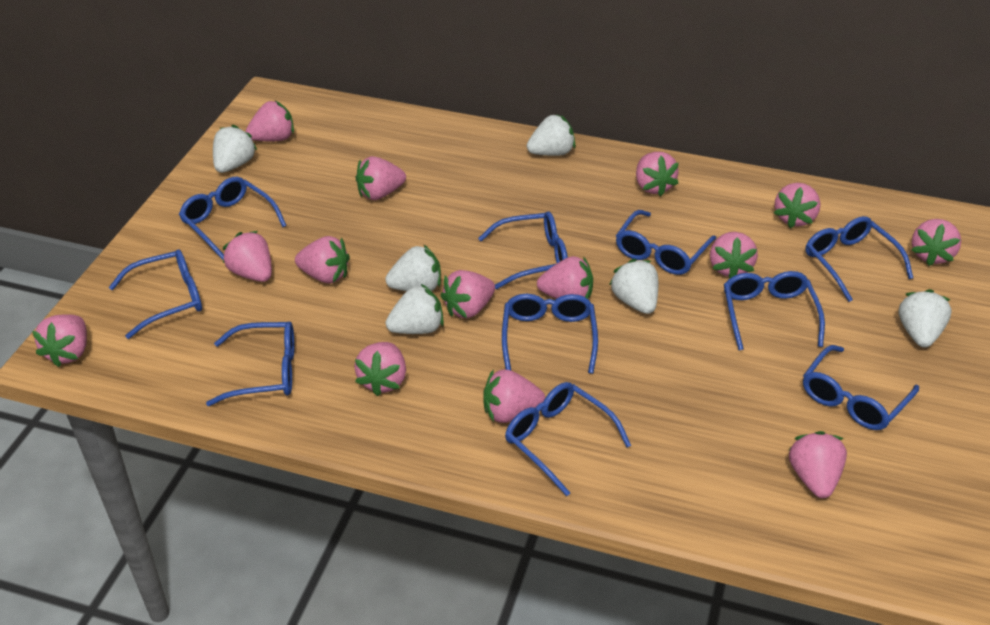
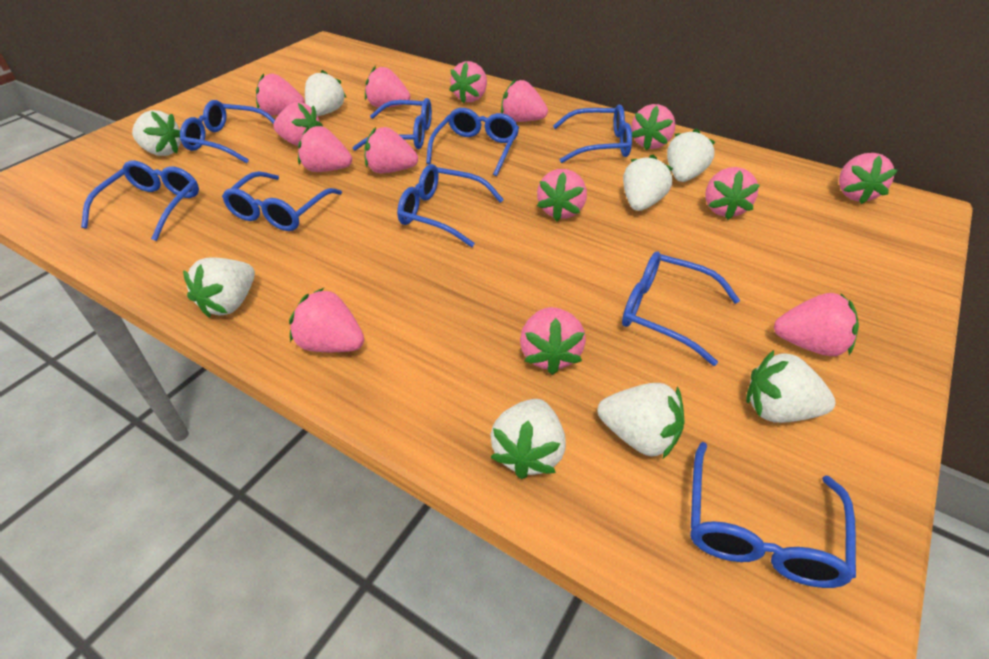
blue glasses: [109,249,202,339] [179,177,287,260] [206,321,295,406] [478,212,568,289] [502,294,598,374] [505,382,631,496] [616,210,717,275] [724,271,825,351] [803,345,919,430] [805,216,913,302] = 10 -> [81,161,199,241] [180,100,275,163] [222,171,342,231] [353,98,432,151] [397,164,504,247] [426,108,519,176] [553,105,632,163] [622,251,740,366] [690,442,856,588] = 9
white strawberry: [213,125,257,173] [385,244,441,291] [386,284,444,334] [527,114,575,156] [609,259,658,314] [898,289,951,347] = 6 -> [132,110,181,156] [183,257,255,318] [305,70,347,116] [490,399,566,479] [597,383,684,459] [623,155,673,211] [667,129,715,182] [746,350,835,423] = 8

